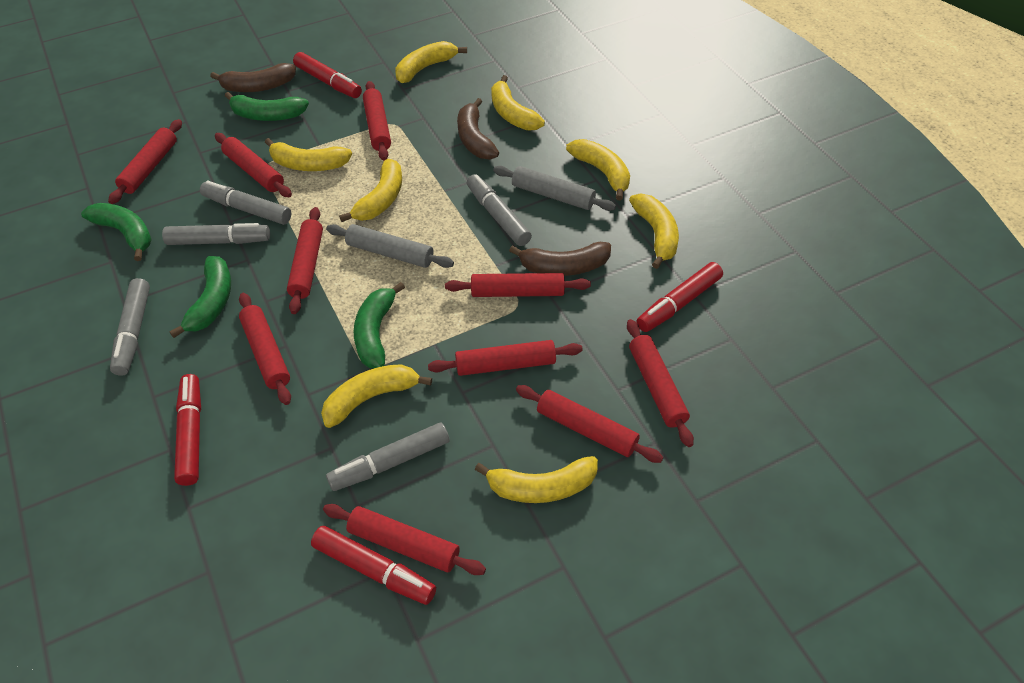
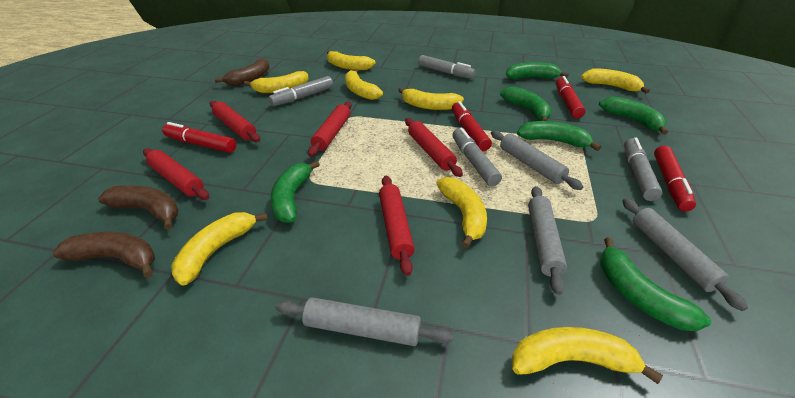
green banana: [81,203,152,261] [170,256,231,338] [225,92,309,121] [353,282,405,368] = 4 -> [271,160,320,223] [500,86,552,121] [506,62,569,79] [517,121,601,151] [599,96,668,135] [600,237,711,331] = 6
grey marker: [110,278,150,376] [162,223,270,245] [200,181,291,225] [326,423,449,491] [467,174,532,246] = 5 -> [268,76,333,106] [418,55,476,79] [452,128,502,186] [624,137,663,201] = 4
grey rolling pin: [326,224,454,268] [493,166,616,211] = 2 -> [275,297,453,346] [491,130,583,190] [528,186,567,295] [622,198,748,311] = 4
red rolling pin: [108,119,182,204] [215,133,292,197] [239,293,291,405] [287,207,323,314] [323,504,486,575] [363,81,391,161] [428,340,583,376] [445,273,591,297] [516,385,663,463] [627,319,694,447] = 10 -> [143,148,209,200] [210,101,260,142] [308,101,352,157] [379,176,415,276] [405,118,463,177] = 5

